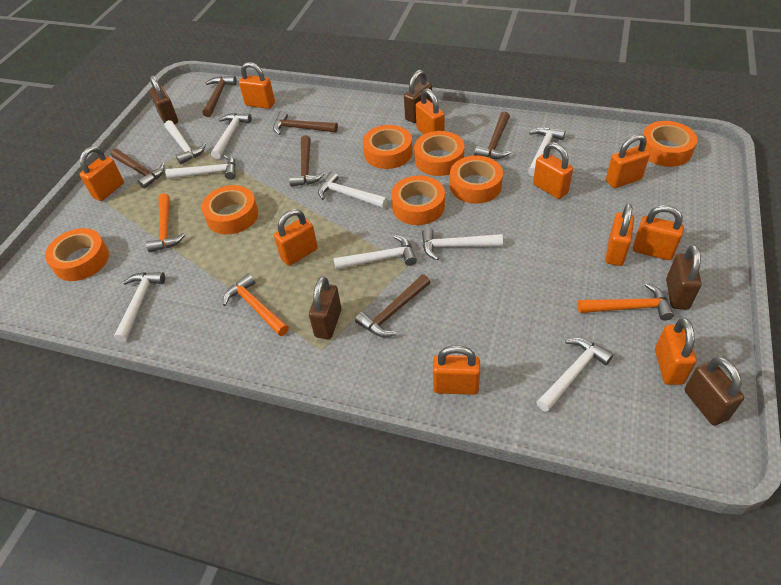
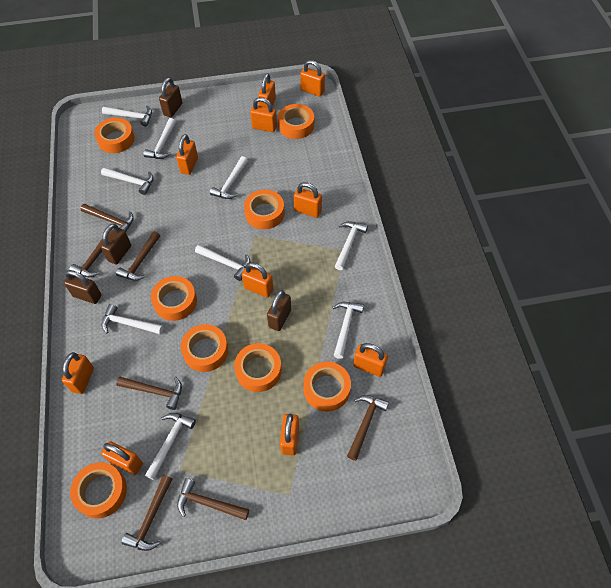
brown hammer: [111,149,164,189] [202,76,237,117] [273,111,338,135] [289,135,325,187] [355,274,431,337] [474,112,511,159] = 6 -> [69,229,113,277] [81,204,134,232] [116,231,160,281] [116,376,182,410] [121,475,172,551] [177,478,249,520] [347,395,389,461] = 7
brown padlock: [150,75,178,124] [309,276,342,339] [404,70,432,123] [666,245,702,310] [684,357,744,426] = 5 -> [64,270,101,304] [101,224,131,265] [159,78,182,117] [267,290,291,331] = 4
orange hammer: [146,193,185,253] [223,273,289,336] [578,283,674,321] = 3 -> none = 0
orange tape: [45,228,109,281] [201,185,258,235] [363,125,412,169] [391,175,445,225] [414,131,464,176] [450,156,503,204] [643,121,697,167] = 7 -> [70,462,127,519] [94,118,135,153] [151,276,197,321] [181,324,228,372] [234,343,282,392] [244,190,284,229] [278,104,314,139] [303,362,351,412] = 8

